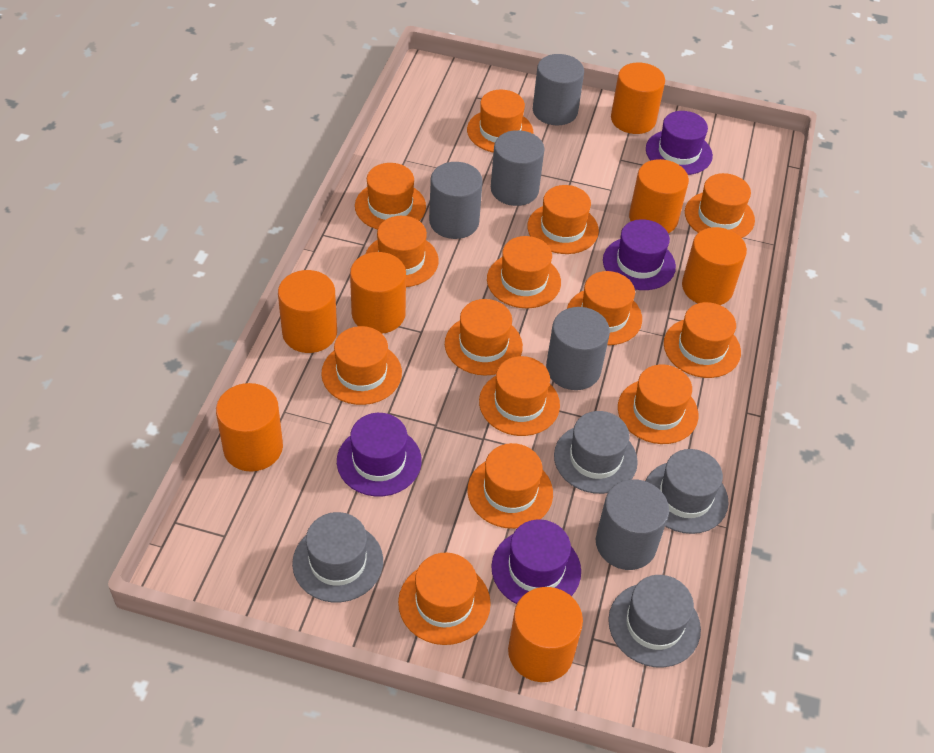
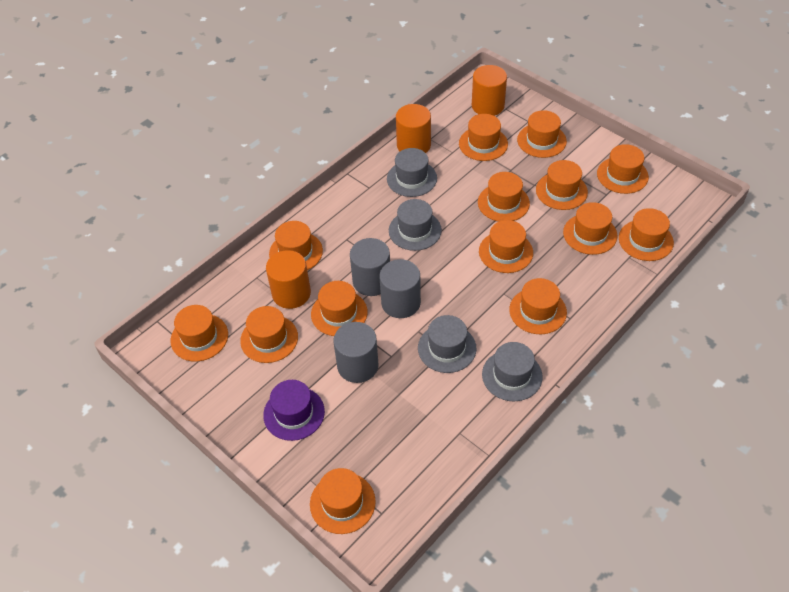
grey cylinder: [429,162,483,239] [491,130,544,206] [533,54,584,125] [546,307,610,390] [596,479,669,570] = 5 -> [333,322,379,383] [350,238,390,296] [379,259,421,318] = 3
orange cylinder: [216,383,283,472] [278,270,337,353] [350,252,406,334] [508,587,583,682] [611,63,665,134] [629,159,689,233] [682,227,747,305] = 7 -> [266,250,311,309] [396,104,431,153] [472,65,507,116] = 3
purple hat: [337,413,422,496] [491,519,581,604] [603,219,676,290] [646,111,713,175] = 4 -> [263,380,325,441] = 1

